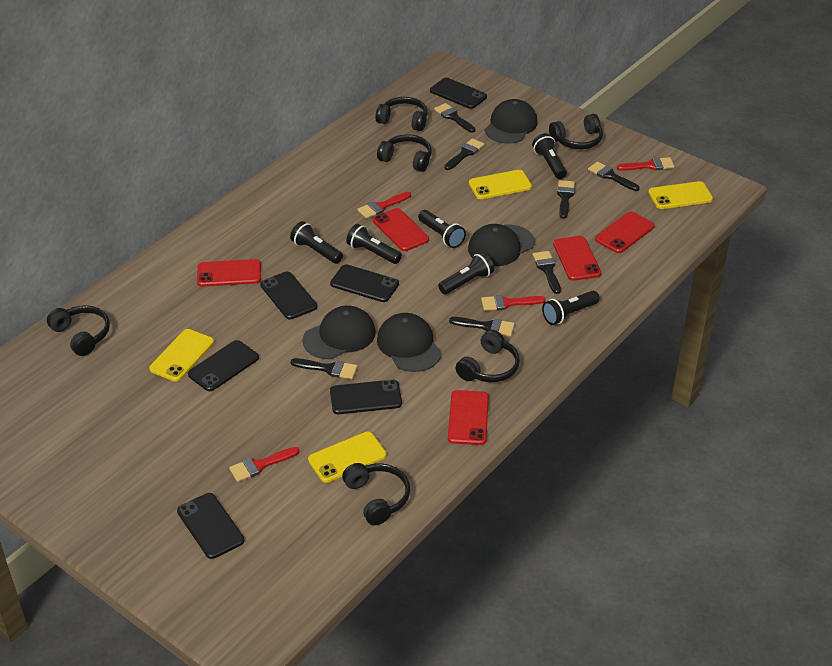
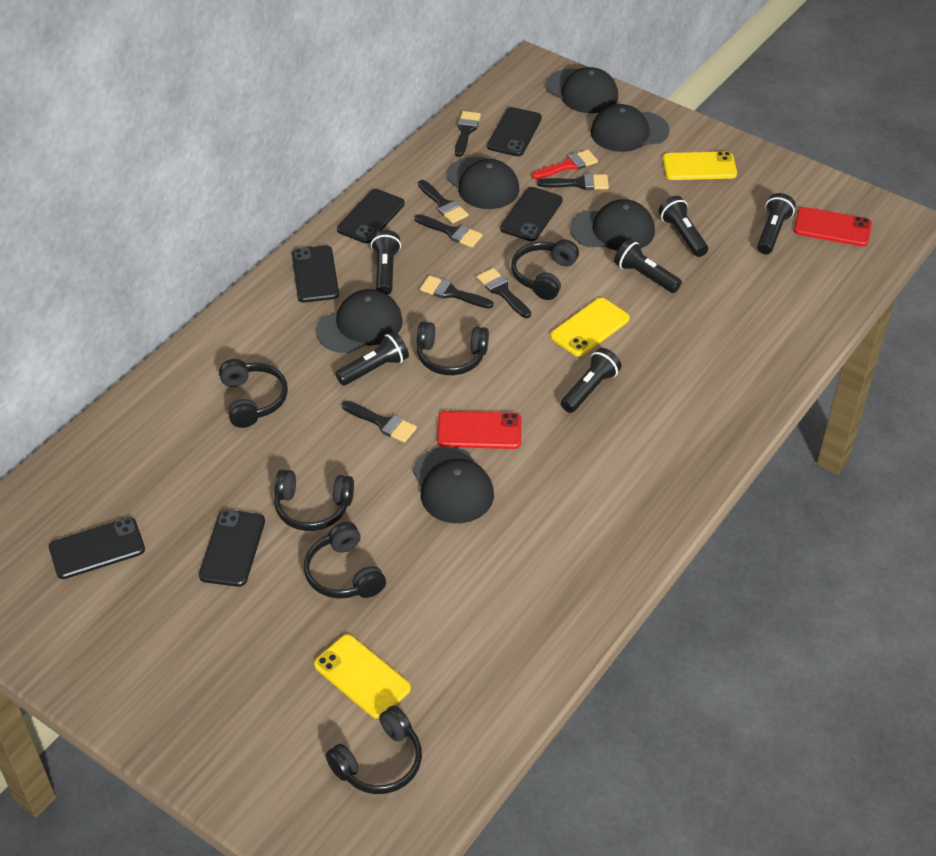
black cap: [302,305,376,359] [377,313,442,372] [468,224,535,266] [485,99,537,144] = 4 -> [316,289,403,353] [413,447,494,523] [446,157,519,209] [546,67,618,113] [570,199,655,251] [591,104,670,152] = 6
red brush: [229,447,300,482] [357,192,411,219] [481,295,546,311] [617,157,675,171] = 4 -> [531,150,598,179] = 1
red phone: [197,259,261,287] [373,208,429,251] [448,390,489,445] [553,236,601,281] [595,212,655,253] = 5 -> [437,411,521,449] [794,207,872,247] = 2
yellow phone: [149,329,214,382] [308,432,387,483] [469,170,532,199] [648,181,713,209] = 4 -> [314,634,411,719] [551,298,630,357] [663,151,737,180] = 3

